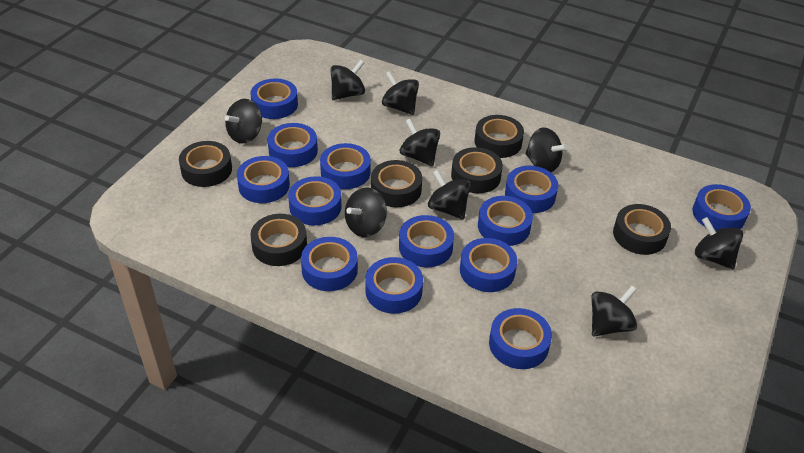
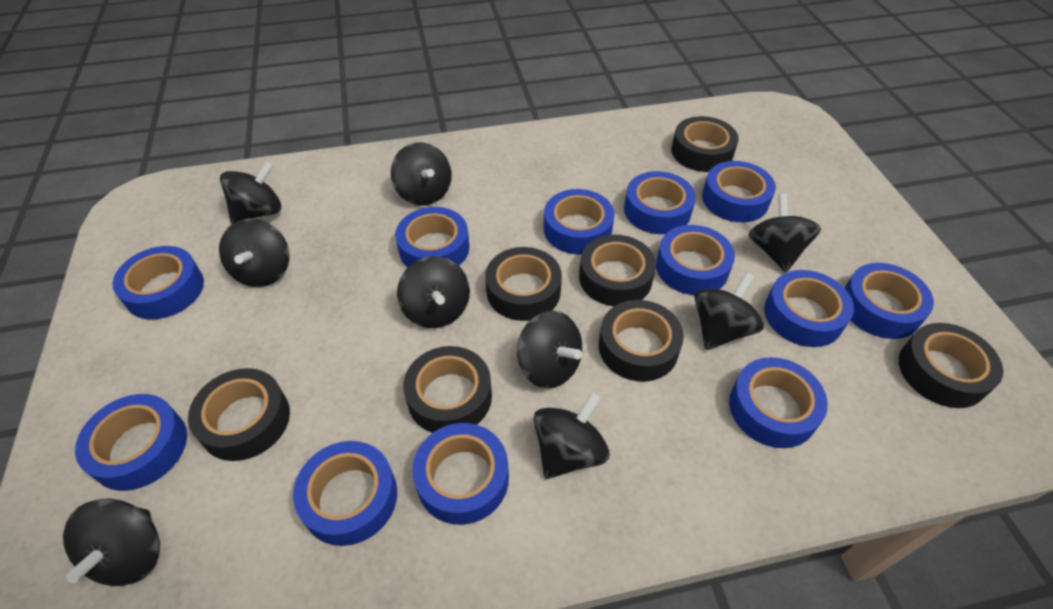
black tape: [179,141,232,187] [250,214,307,266] [371,160,422,207] [451,147,503,193] [475,115,524,158] [613,204,671,255] = 6 -> [188,368,290,461] [403,346,492,433] [485,247,562,321] [579,235,656,306] [599,300,684,382] [671,116,739,172] [899,323,1003,408] = 7
blue tape: [237,156,290,203] [250,78,298,119] [267,123,318,167] [288,176,342,225] [301,237,358,291] [320,143,371,189] [365,257,423,314] [399,215,454,267] [460,238,517,292] [478,196,533,246] [489,308,552,369] [505,166,558,213] [693,184,751,231] = 13 -> [75,394,187,491] [112,246,204,320] [293,441,397,546] [395,207,469,267] [412,423,509,525] [544,189,614,255] [624,171,696,234] [656,225,735,295] [702,161,776,222] [729,357,828,448] [764,270,854,347] [845,263,934,339] = 12

